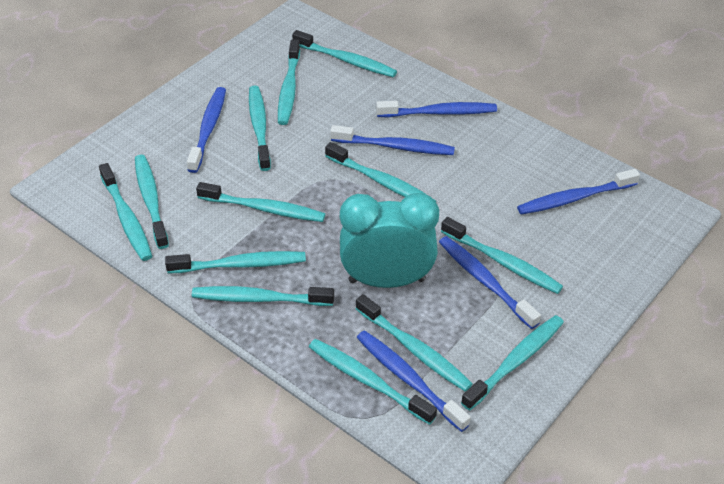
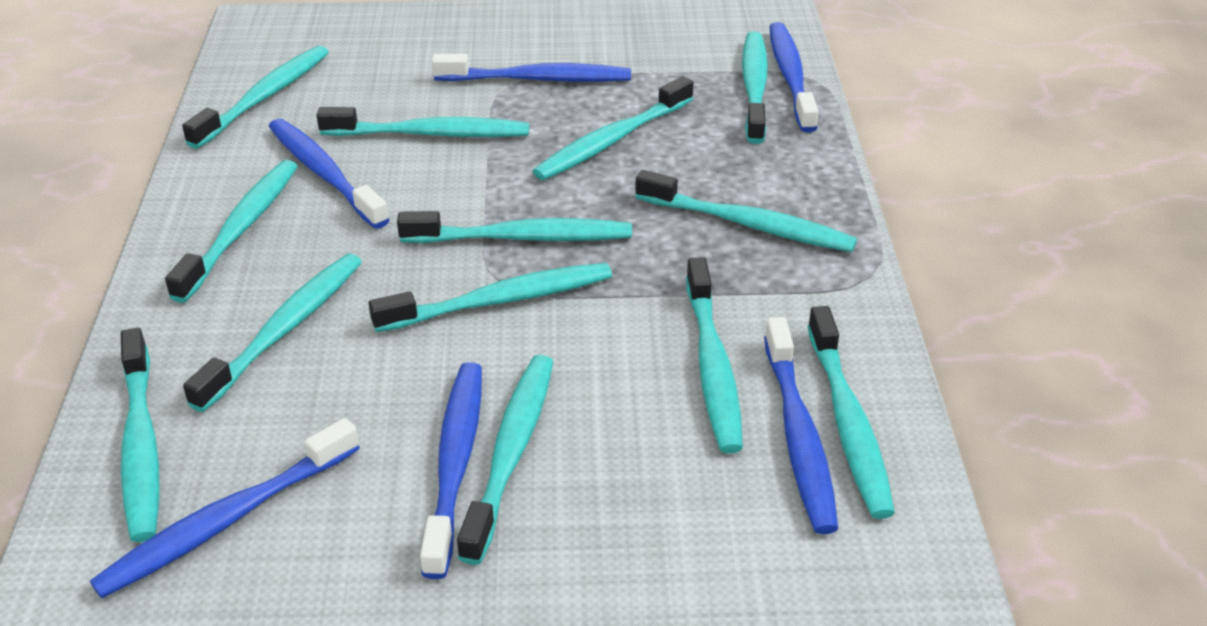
turquoise clock: [340,193,439,288] = 1 -> none = 0

